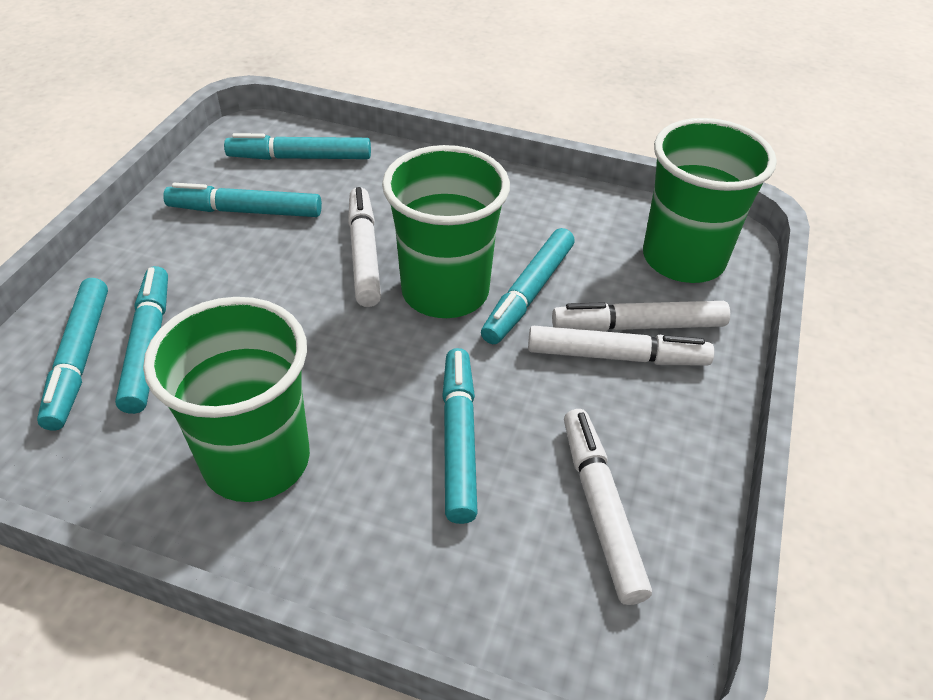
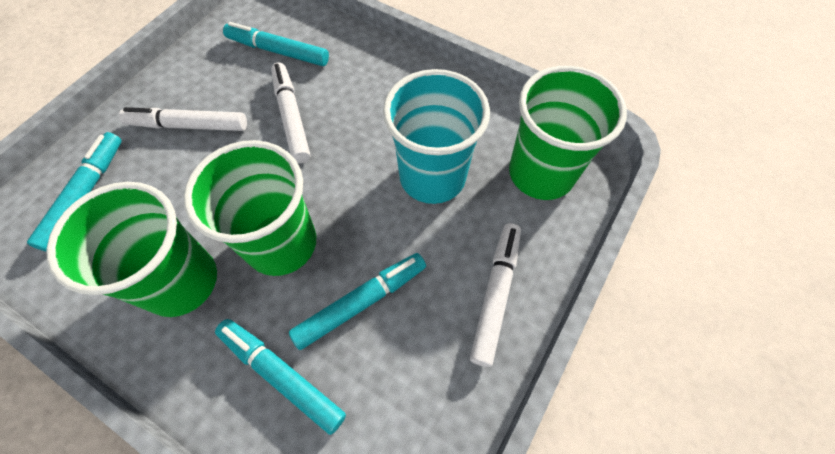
turquoise cup: none = 0 -> [383,69,490,204] = 1
turquoise marker: [37,278,108,431] [115,266,168,414] [163,183,322,217] [224,133,371,160] [442,348,478,524] [481,228,574,344] = 6 -> [27,132,121,252] [215,319,346,435] [223,22,329,66] [289,253,426,350] = 4
white marker: [348,187,381,307] [528,326,714,366] [552,301,730,332] [564,409,652,605] = 4 -> [119,107,247,131] [271,62,310,163] [470,223,521,367] = 3

